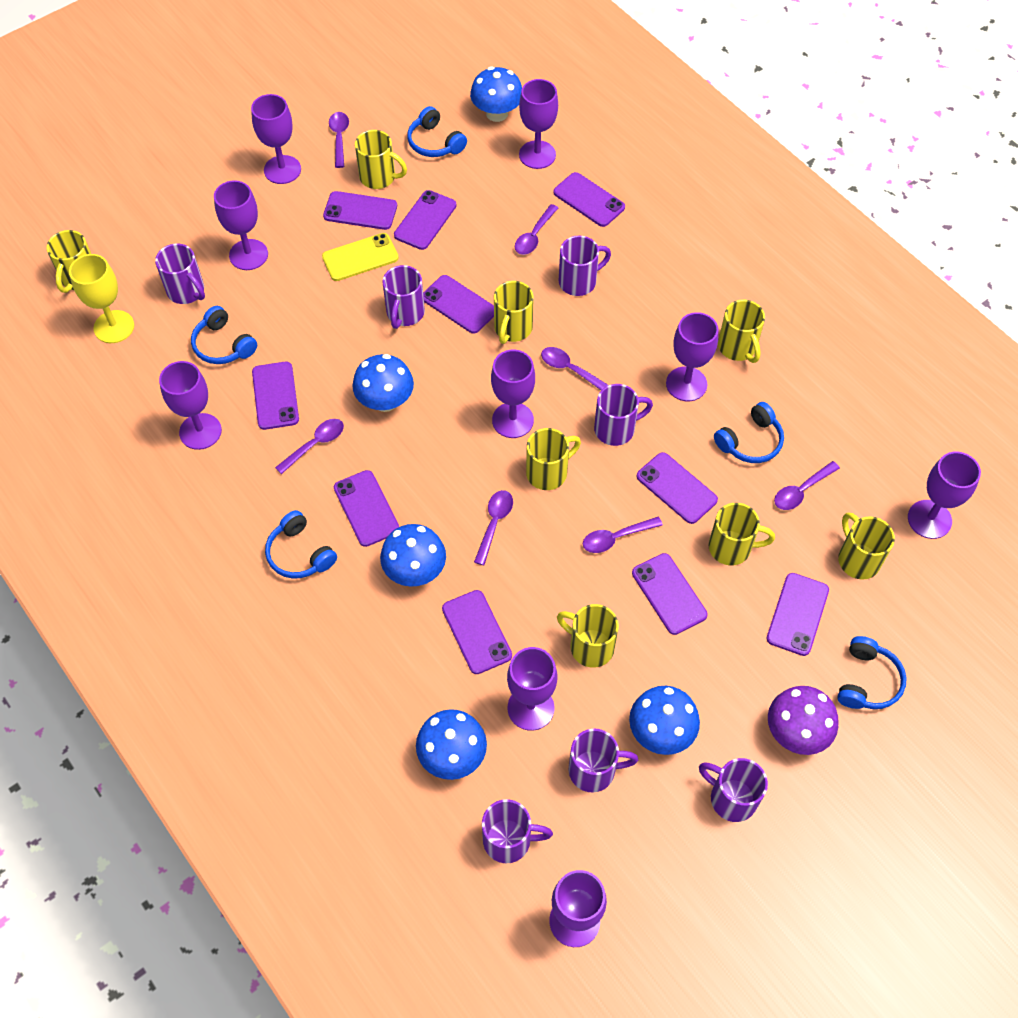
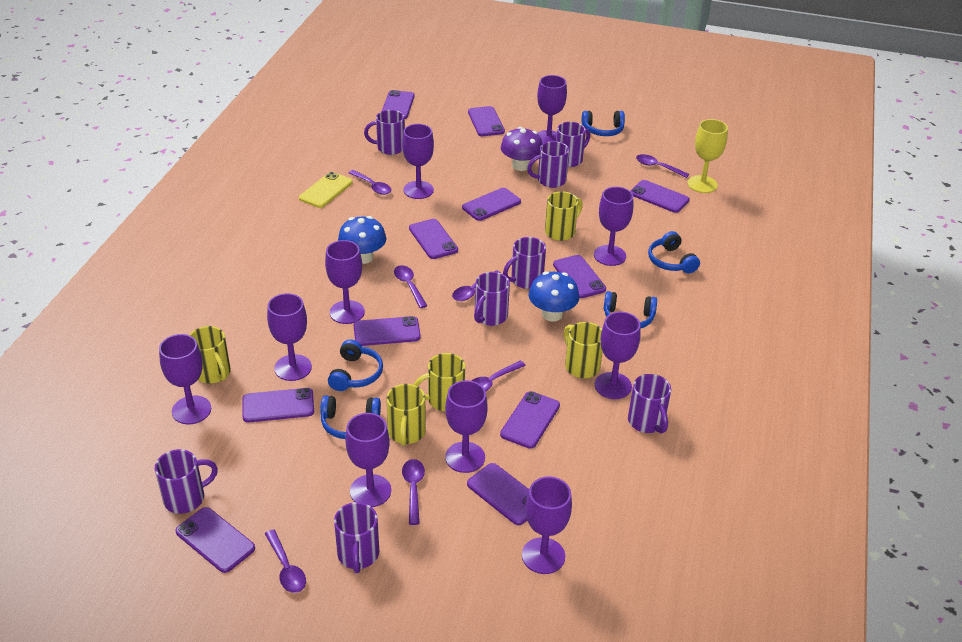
blue mushroom: [353,354,414,412] [380,524,446,587] [416,709,487,780] [470,67,522,122] [629,686,700,755] = 5 -> [338,216,386,264] [529,271,579,321] = 2
purple goblet: [159,361,222,450] [214,180,268,270] [251,94,301,184] [491,350,535,438] [507,647,557,731] [519,79,558,169] [549,870,607,947] [666,312,718,401] [908,451,981,539] = 9 -> [159,334,211,424] [267,293,312,381] [325,240,365,324] [345,413,391,507] [402,124,434,199] [445,380,488,473] [522,476,572,574] [537,75,567,144] [594,187,633,266] [595,312,641,399] = 10
purple mug: [155,244,205,304] [383,265,425,329] [482,799,553,863] [559,235,611,296] [569,729,638,793] [594,384,653,446] [699,758,768,822] = 7 -> [155,449,218,514] [334,502,379,573] [364,110,405,155] [474,272,510,326] [503,237,546,289] [527,141,569,188] [556,122,590,167] [628,374,671,433] = 8
purple phone: [252,362,299,430] [323,191,397,230] [334,470,399,547] [394,190,456,250] [423,275,494,334] [442,590,512,674] [553,172,625,227] [632,553,708,635] [636,452,718,524] [766,573,829,656] = 10 -> [176,507,255,573] [242,388,314,422] [354,316,421,346] [382,90,415,119] [409,219,458,259] [462,188,521,221] [467,463,529,525] [468,106,505,136] [500,391,560,449] [553,255,606,298] [630,180,690,213] = 11
yellow mug: [46,230,91,293] [355,130,407,189] [494,281,534,344] [526,428,581,490] [557,604,619,668] [708,503,775,565] [718,300,765,363] [838,512,895,580] = 8 -> [190,326,231,383] [387,384,426,446] [414,353,465,411] [545,191,583,241] [564,322,603,378] = 5

